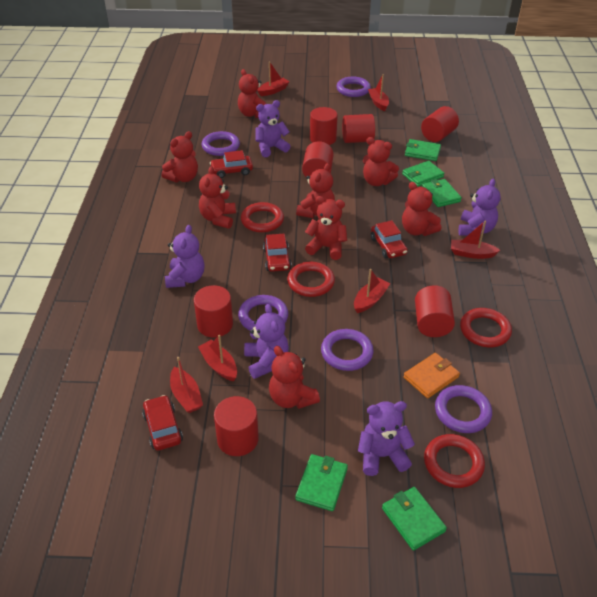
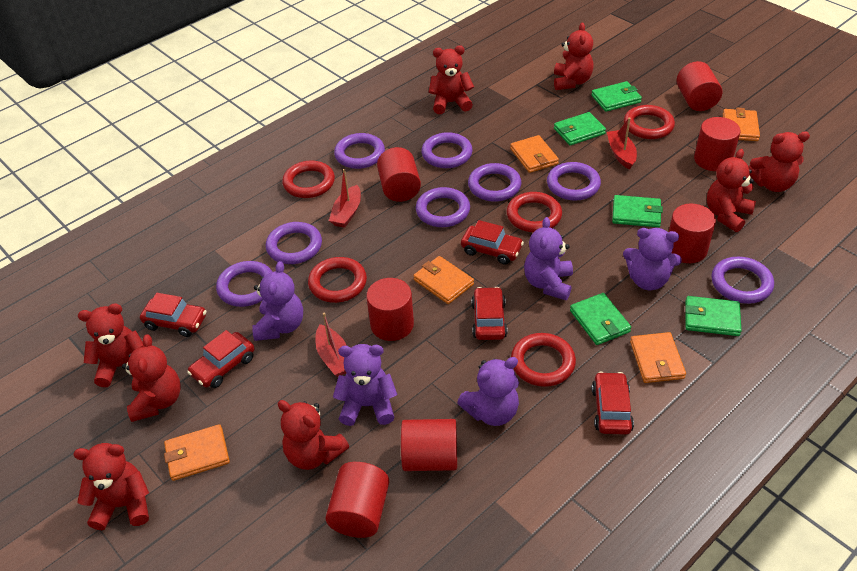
orange wallet: [404,353,460,398] = 1 -> [164,424,230,481] [413,256,474,304] [510,135,559,173] [630,332,686,383] [723,108,760,141] = 5
purple ring: [202,131,240,156] [238,295,288,330] [321,329,374,371] [336,77,371,97] [435,385,492,433] = 5 -> [216,261,272,307] [266,222,322,264] [334,133,385,169] [416,187,470,227] [421,132,473,168] [468,163,521,202] [547,162,601,201] [711,257,774,304] = 8
red boat: [170,357,203,413] [198,335,237,381] [257,62,290,96] [354,269,390,313] [368,74,389,111] [451,221,500,259] = 6 -> [316,313,347,377] [329,169,361,228] [607,117,637,170] = 3
red car: [142,395,183,451] [210,150,253,178] [263,234,292,272] [371,220,408,258] = 4 -> [140,293,206,337] [187,330,255,388] [461,220,524,265] [471,287,507,340] [592,372,634,435] = 5
red ring: [241,202,284,232] [287,262,335,297] [424,434,485,488] [460,308,512,347] = 4 -> [282,160,335,198] [308,257,367,303] [507,192,562,232] [511,333,576,387] [624,105,675,139] = 5

